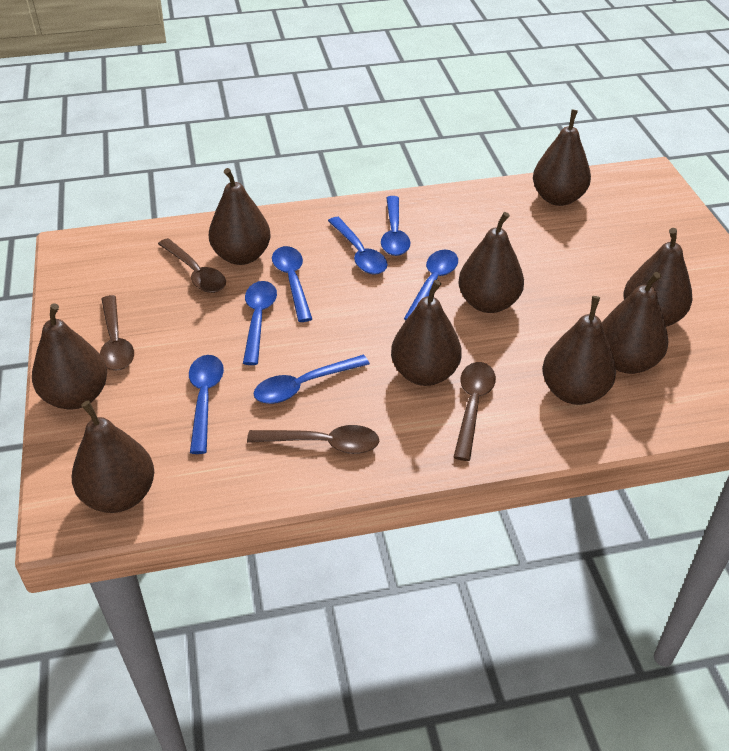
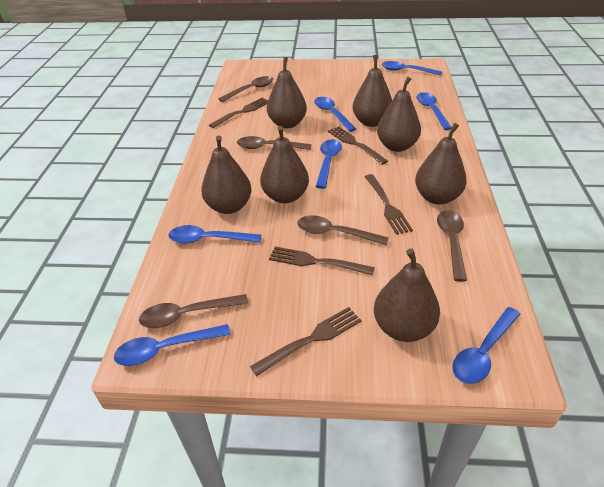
brown fork: none = 0 -> [209,98,268,128] [250,307,362,376] [269,247,375,276] [328,126,388,165] [364,174,413,235] = 5
brown pear: [32,303,107,410] [72,401,154,513] [209,168,271,265] [391,280,462,386] [458,212,524,313] [533,109,591,206] [542,296,616,405] [602,272,668,374] [623,228,692,327] = 9 -> [201,136,252,214] [260,126,309,203] [267,57,307,128] [353,55,392,127] [374,248,440,342] [377,77,421,152] [415,123,467,205] = 7
brown spoon: [100,295,134,370] [158,238,226,293] [247,425,379,454] [453,362,496,461] = 4 -> [139,294,248,328] [218,76,273,102] [237,136,311,150] [297,215,389,246] [437,210,467,282] = 5

